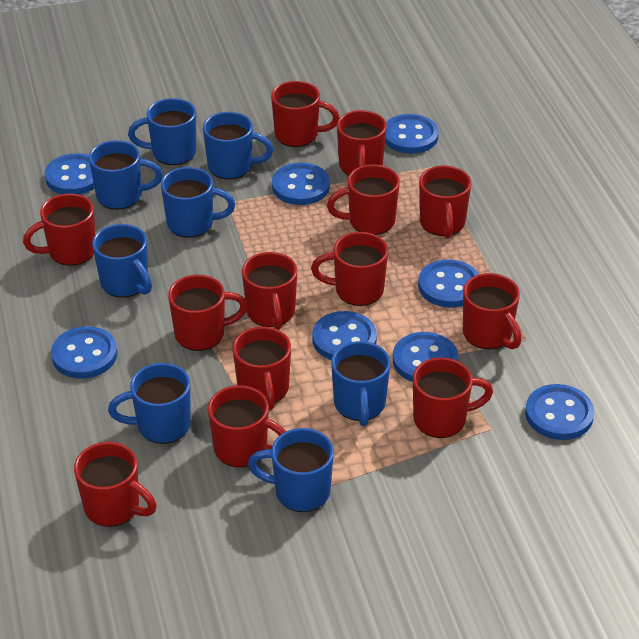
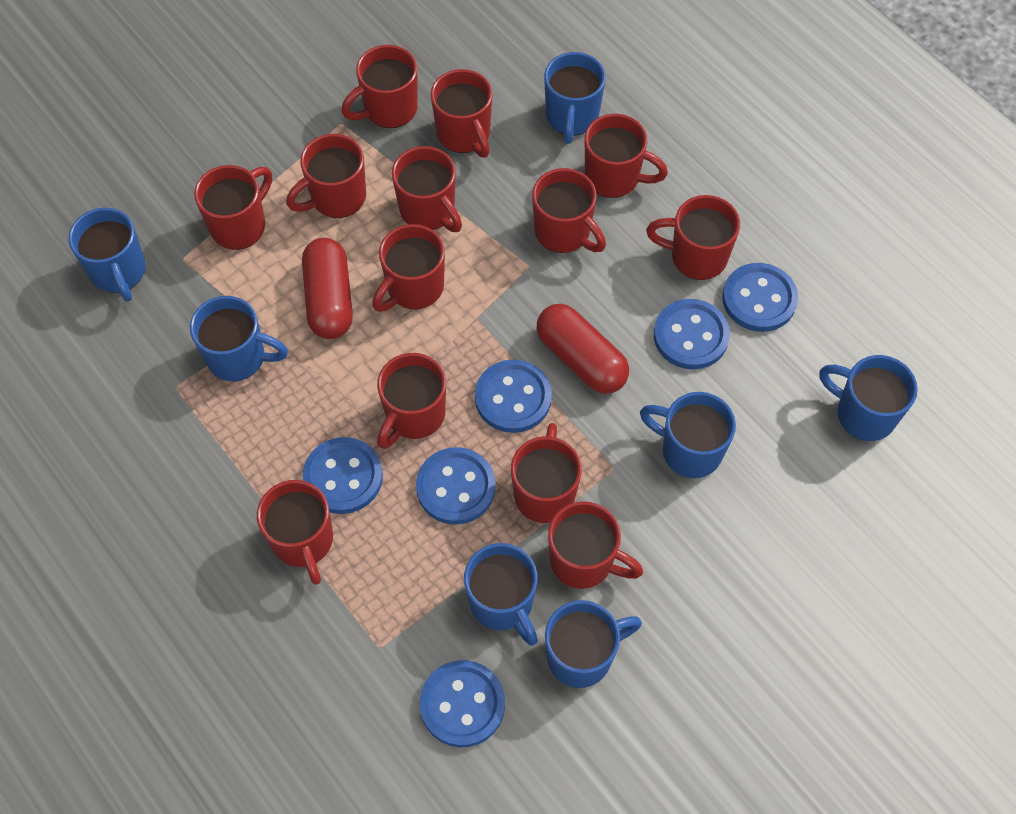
blue button: [45,153,95,195] [51,326,118,379] [272,163,330,205] [312,311,377,360] [385,114,439,154] [393,332,458,382] [418,259,479,308] [525,384,594,440] = 8 -> [303,437,383,514] [416,447,496,525] [420,660,505,748] [475,360,552,433] [654,299,730,369] [722,263,798,332] = 6
blue mug: [89,140,163,210] [92,224,152,298] [108,363,190,444] [128,98,196,165] [161,167,235,238] [203,112,273,179] [248,428,334,512] [331,341,390,426] = 8 -> [69,208,146,302] [190,296,288,382] [464,543,538,646] [544,52,606,144] [545,600,642,688] [640,392,736,478] [819,355,918,441] = 7
red capsule: none = 0 -> [302,238,353,339] [537,304,629,394] = 2

